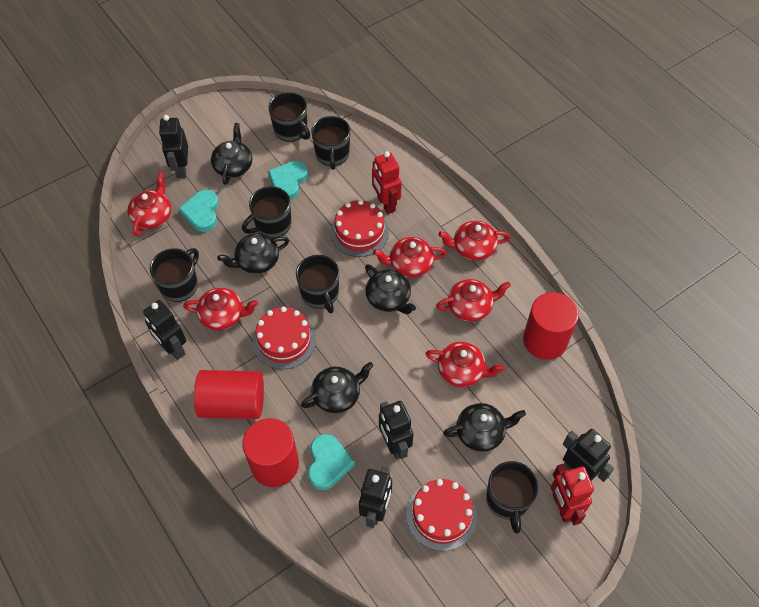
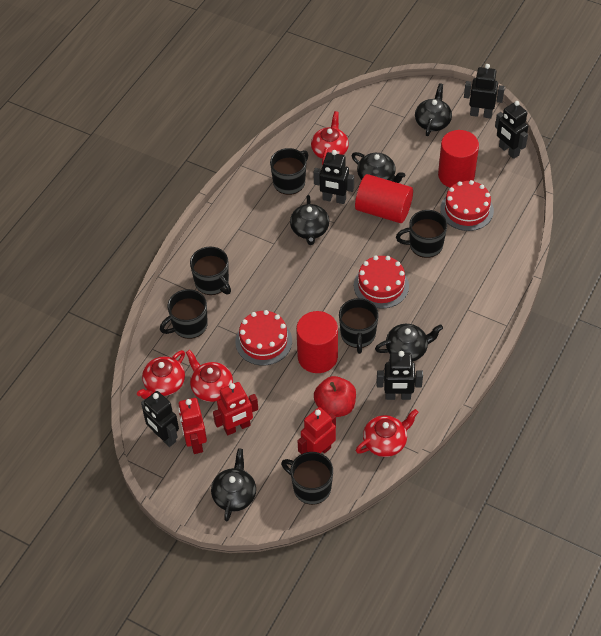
red apple: none = 0 -> [314,376,356,417] = 1
red robot: [372,151,402,214] [551,464,594,525] = 2 -> [178,398,207,454] [213,382,258,435] [298,407,336,454] = 3
red teapot: [127,172,171,236] [183,288,258,331] [373,237,447,277] [425,342,505,387] [436,279,511,322] [438,221,510,260] = 6 -> [137,350,185,399] [186,350,233,402] [311,111,349,165] [356,409,419,457] = 4
turquoise heart: [178,190,219,232] [268,161,308,200] [308,434,355,490] = 3 -> none = 0

